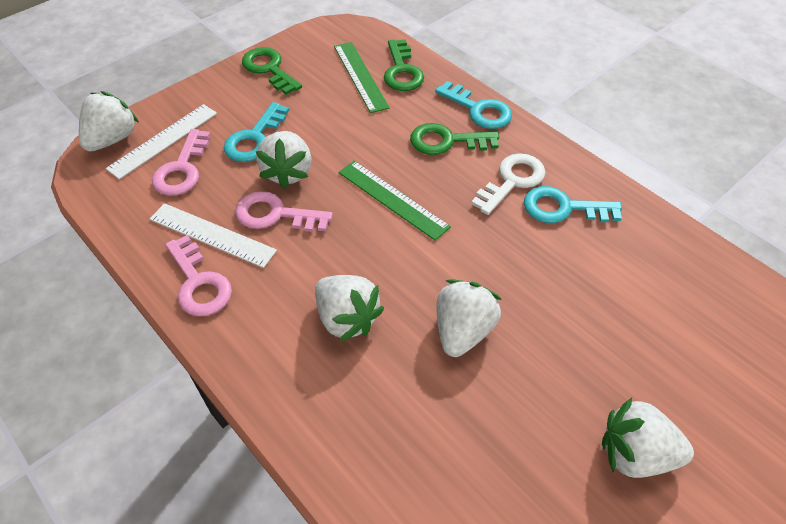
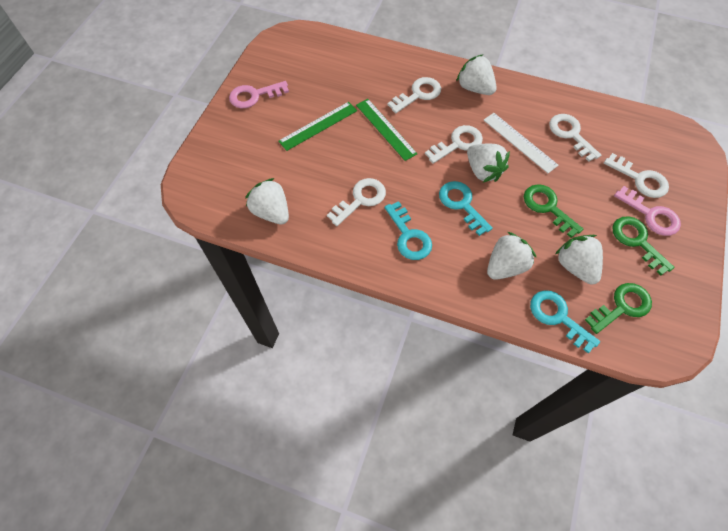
pink key: [152,129,210,196] [165,235,232,317] [235,191,333,232] = 3 -> [229,81,289,108] [614,186,681,236] = 2
white key: [471,153,546,215] = 1 -> [327,178,386,226] [388,77,441,113] [425,125,483,164] [549,114,601,162] [604,153,669,198] = 5
white ruler: [106,104,217,180] [150,203,277,268] = 2 -> [483,113,558,173] = 1

